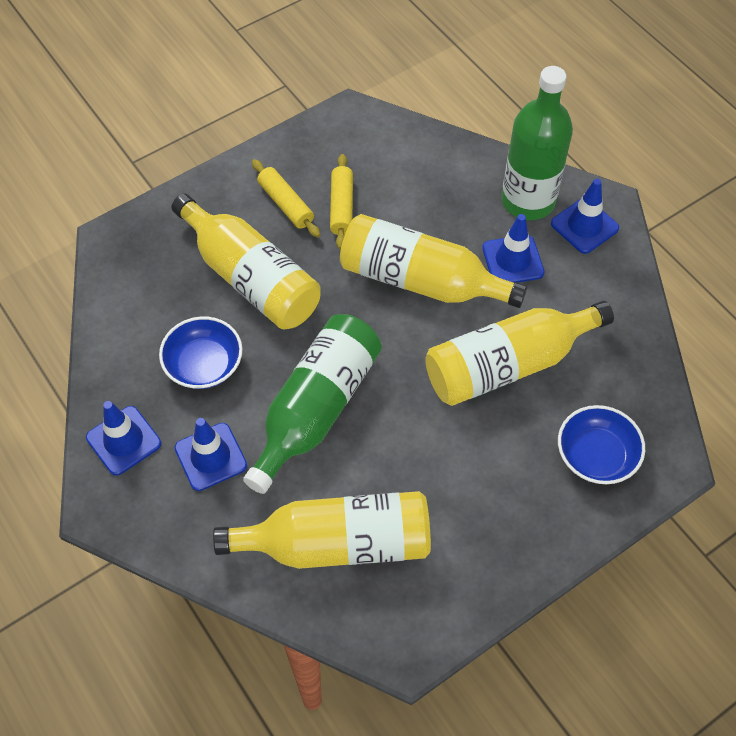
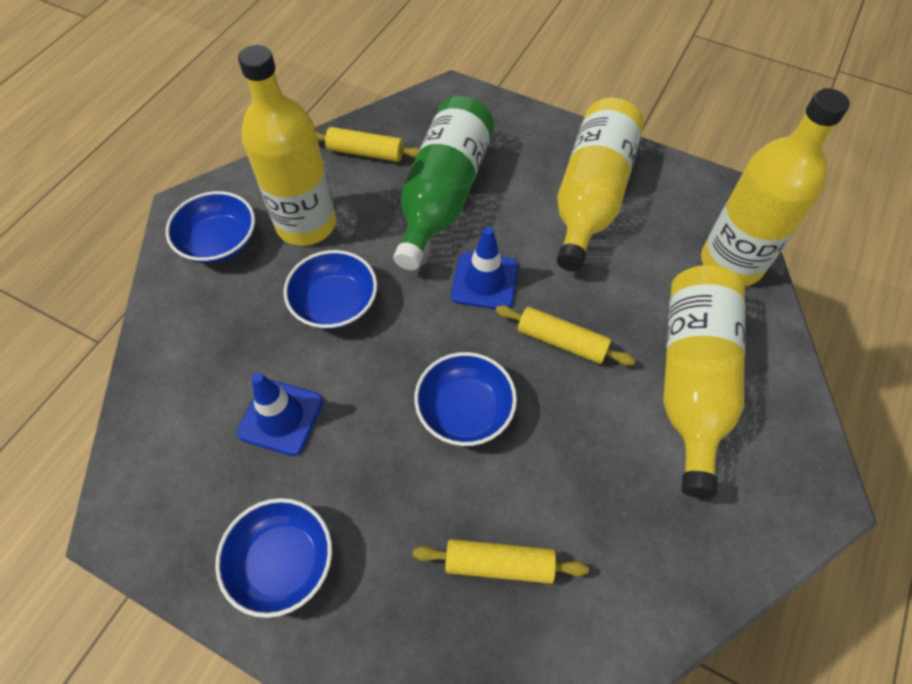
blue bowl: [159,317,243,389] [558,405,645,484] = 2 -> [166,191,255,263] [215,498,332,618] [284,250,377,329] [414,352,517,446] = 4
blue traffic cone: [86,401,161,476] [174,418,247,491] [482,214,545,283] [551,179,619,254] = 4 -> [237,373,323,456] [451,226,518,309] = 2
green bottle: [243,314,382,494] [501,66,573,220] = 2 -> [393,96,494,270] = 1
yellow rolling pin: [252,159,320,237] [330,154,353,249] = 2 -> [316,127,419,162] [413,539,589,584] [496,305,635,366] = 3

